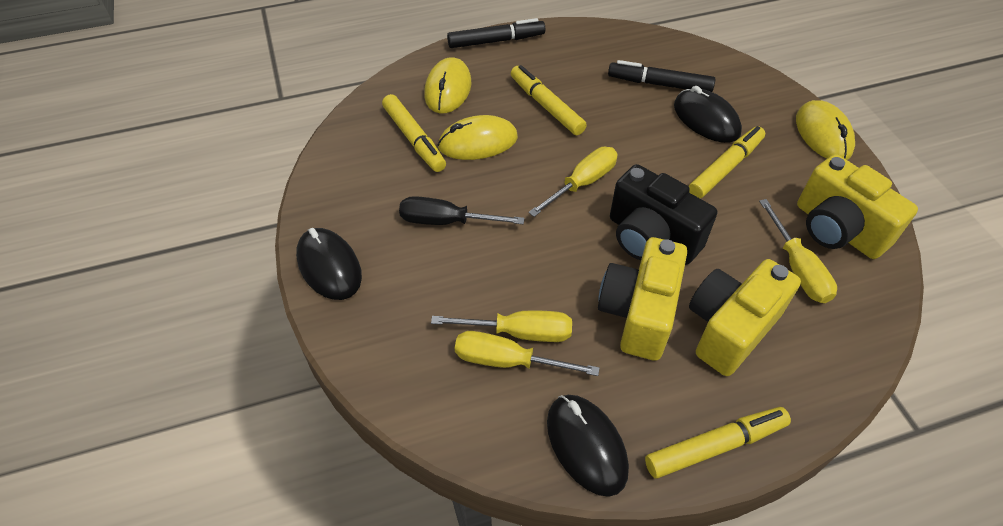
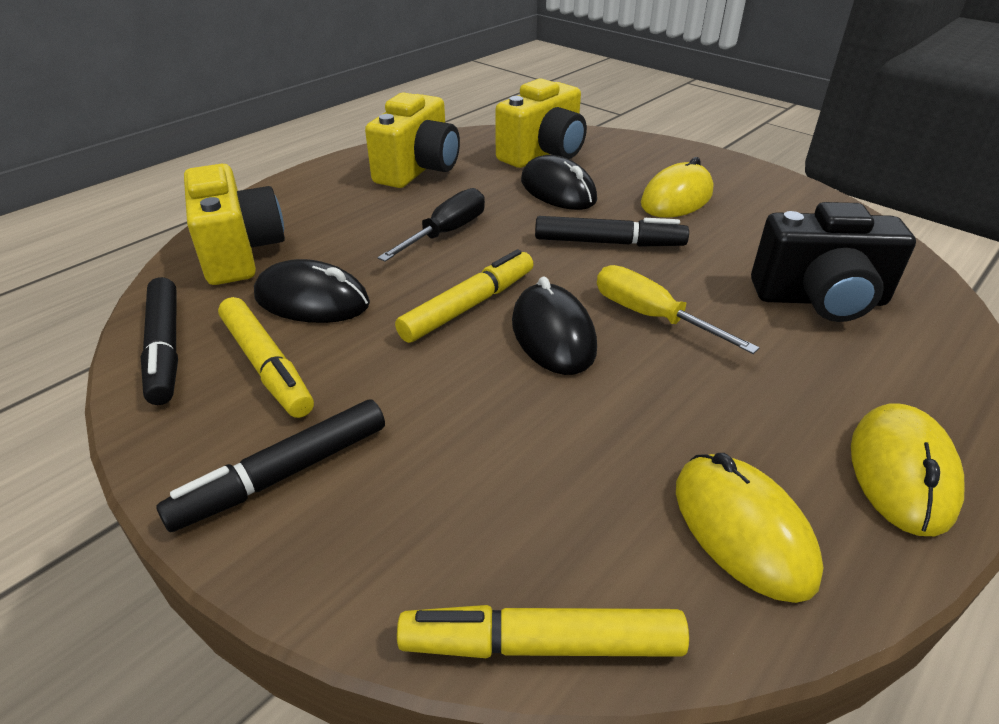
black marker: [447,18,545,48] [608,60,715,92] = 2 -> [141,277,178,405] [156,400,385,532] [535,216,689,246] = 3
yellow marker: [382,94,446,172] [511,65,587,135] [645,407,791,479] [689,126,765,198] = 4 -> [218,297,314,418] [395,249,534,343] [397,605,689,658] = 3
yellow screwdriver: [431,310,572,342] [455,331,600,376] [528,147,618,217] [759,199,837,303] = 4 -> [597,265,760,354] = 1

